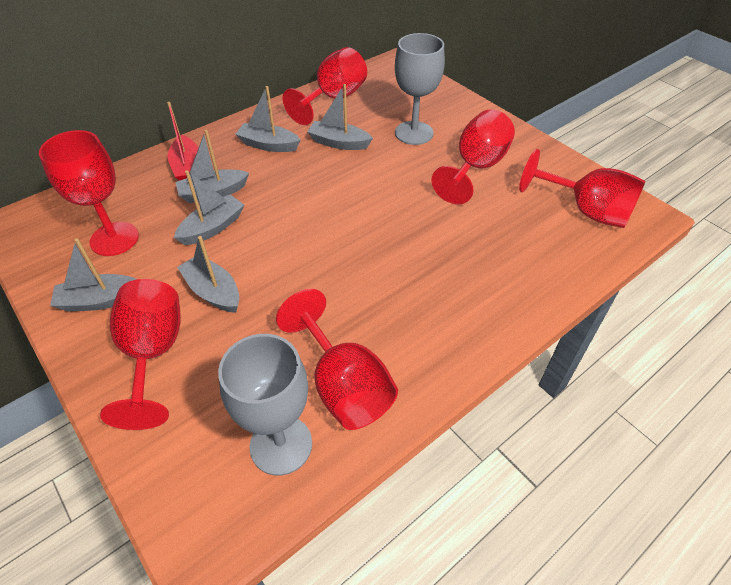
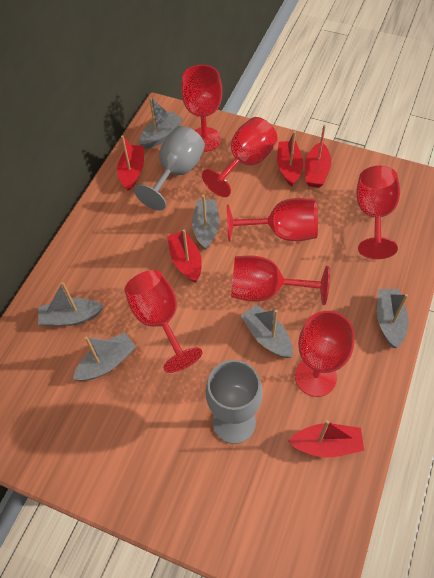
red boat: [167,102,199,181] = 1 -> [117,135,144,191] [167,229,202,283] [277,131,303,187] [288,420,364,458] [305,125,331,188] = 5
red goblet: [39,130,139,256] [100,279,181,430] [276,289,398,430] [282,47,367,125] [431,109,515,204] [519,149,646,228] = 6 -> [124,270,203,373] [181,65,222,152] [202,117,278,197] [227,198,318,241] [231,255,330,305] [295,311,355,397] [356,166,400,259] = 7

